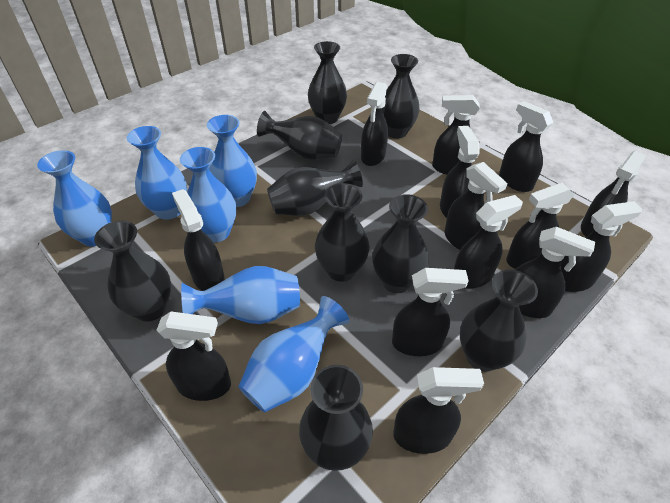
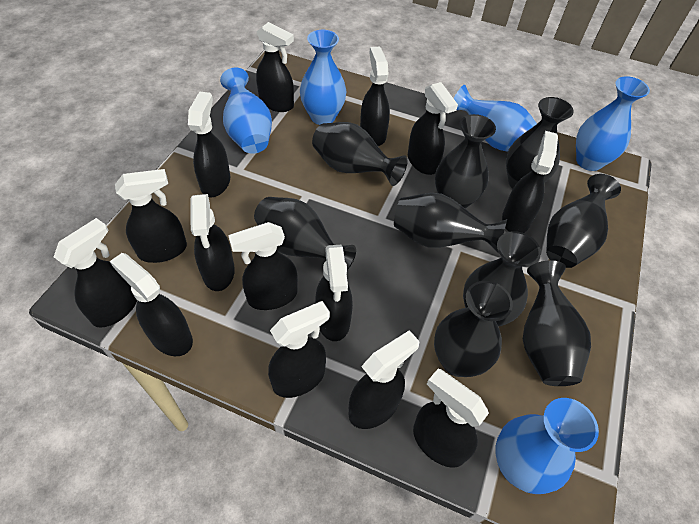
blue vase: [37,150,112,247] [127,126,187,220] [180,147,236,242] [181,266,300,324] [207,115,257,207] [238,296,350,412] = 6 -> [220,68,272,154] [300,30,346,125] [454,85,537,152] [495,398,599,494] [576,76,650,171] = 5

